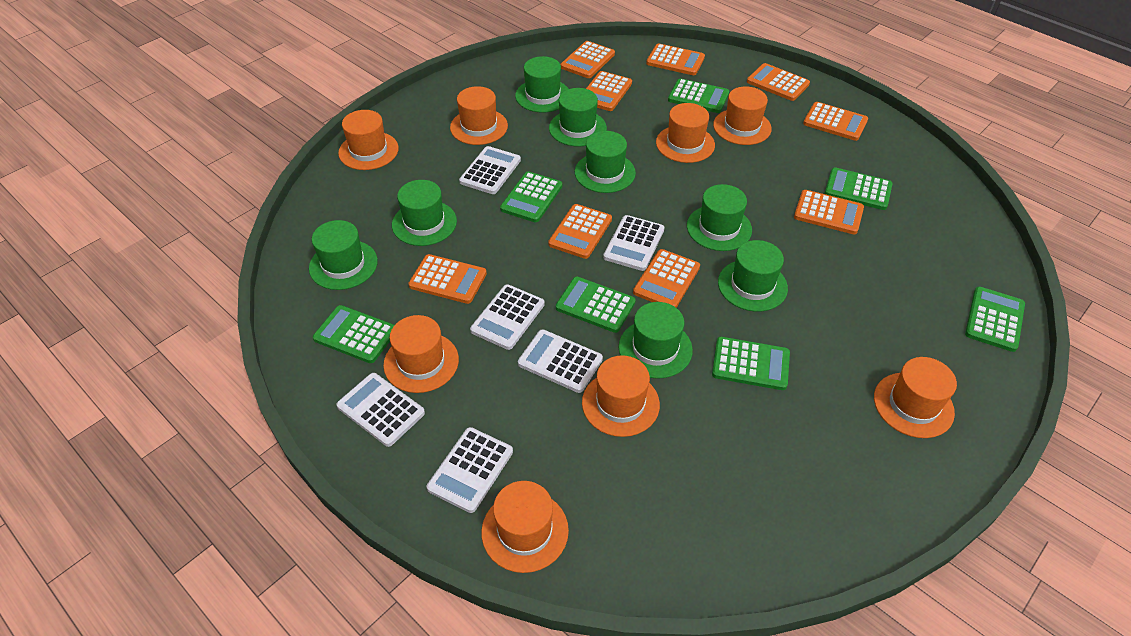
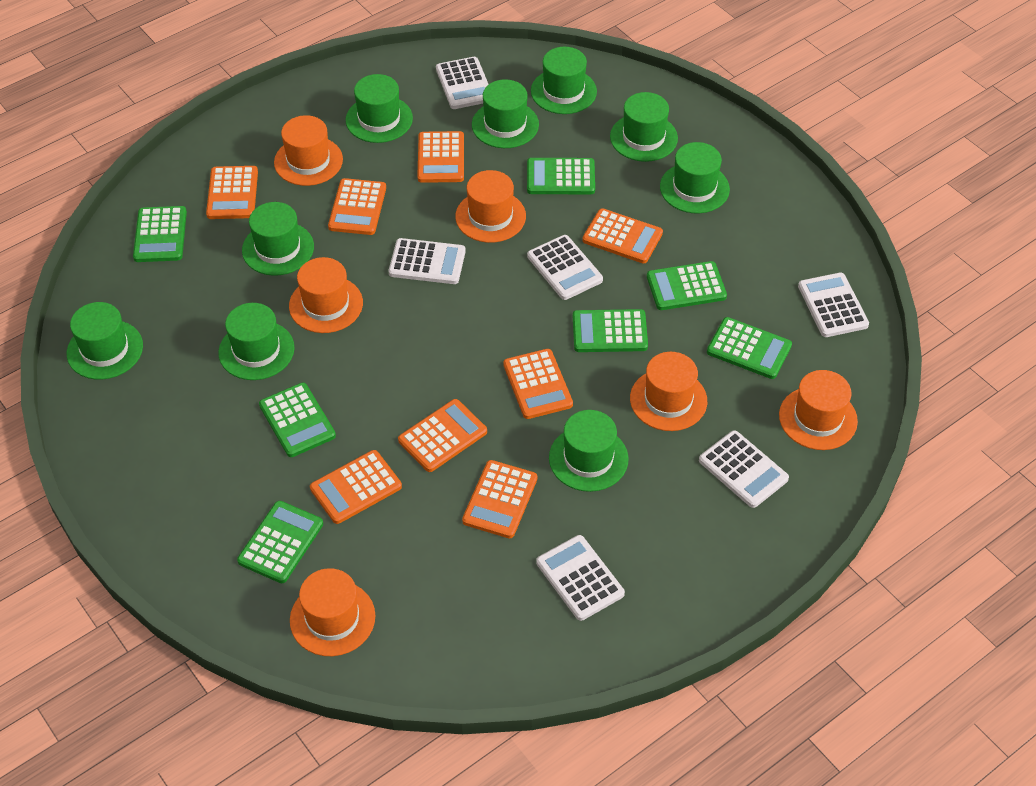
green hat: [309,220,378,290] [392,180,457,246] [515,56,568,112] [549,88,607,147] [575,131,636,193] [619,302,693,379] [687,184,752,251] [718,240,788,312] = 8 -> [67,302,143,380] [218,303,295,380] [242,202,314,276] [346,74,413,143] [472,79,539,148] [531,47,597,114] [549,410,629,492] [610,92,678,162] [660,142,730,213] = 9
orange calculator: [408,254,487,304] [548,204,612,259] [560,41,615,78] [586,71,632,111] [633,249,700,308] [646,43,705,75] [747,63,810,101] [794,190,864,234] [803,102,868,141] = 9 -> [206,166,258,219] [310,450,402,524] [328,178,386,235] [398,399,487,472] [417,131,464,183] [462,460,537,538] [503,349,573,419] [582,208,663,264] = 8
orange hat: [338,110,399,170] [383,315,459,393] [450,86,508,145] [481,481,569,573] [582,355,660,437] [656,103,715,163] [713,86,772,145] [874,357,957,438] = 8 -> [274,115,343,186] [289,257,363,333] [290,568,375,656] [455,170,526,243] [630,352,707,431] [779,370,858,450] = 6

